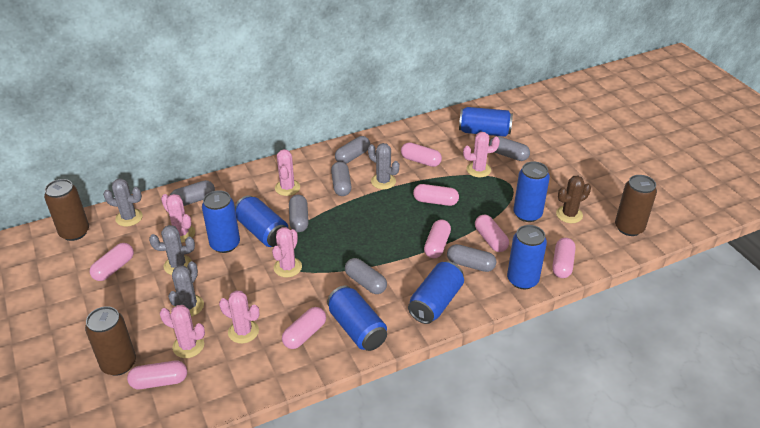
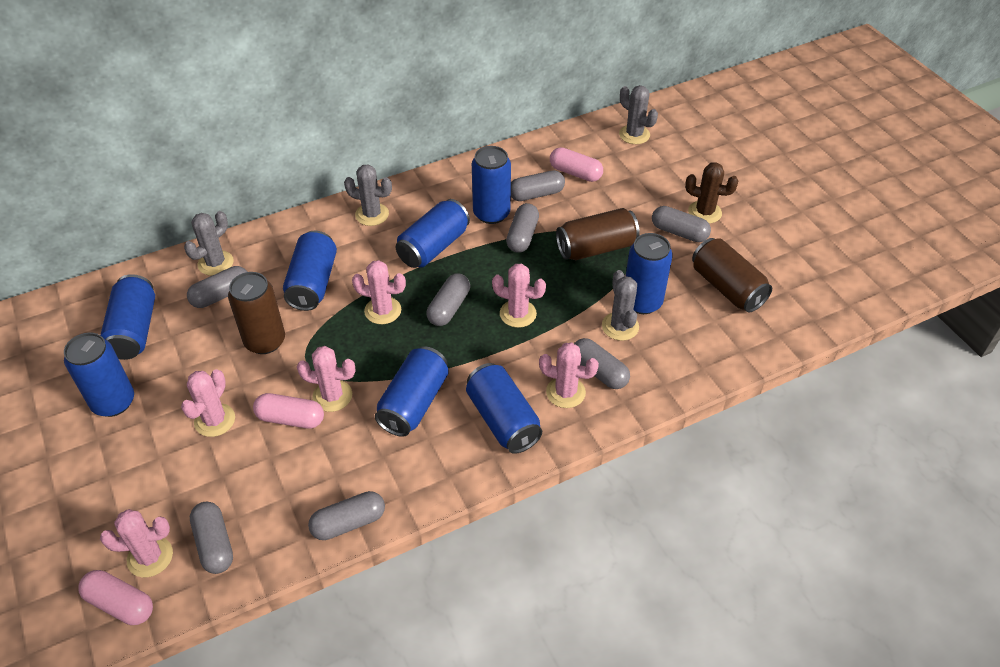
blue can: [202,190,240,253] [235,196,288,247] [327,285,387,351] [408,261,464,324] [459,107,513,137] [507,225,547,289] [513,161,550,222] = 7 -> [64,333,134,417] [100,274,155,360] [283,231,337,311] [375,346,449,437] [396,199,470,268] [466,363,542,454] [472,146,511,224] [626,233,672,314] = 8
grey capsule: [170,180,215,206] [289,195,309,232] [331,161,352,196] [335,136,370,164] [345,258,387,294] [447,244,496,272] [489,136,530,161] = 7 -> [187,266,247,308] [190,502,233,574] [308,491,385,540] [427,273,470,326] [506,203,539,253] [511,170,565,201] [574,338,630,389] [652,206,711,242] = 8
pink capsule: [90,243,134,281] [127,361,187,389] [282,307,326,349] [401,142,442,167] [413,184,459,206] [424,220,451,258] [475,215,509,252] [552,238,576,278] = 8 -> [78,570,153,625] [253,393,324,429] [550,147,603,182] = 3

